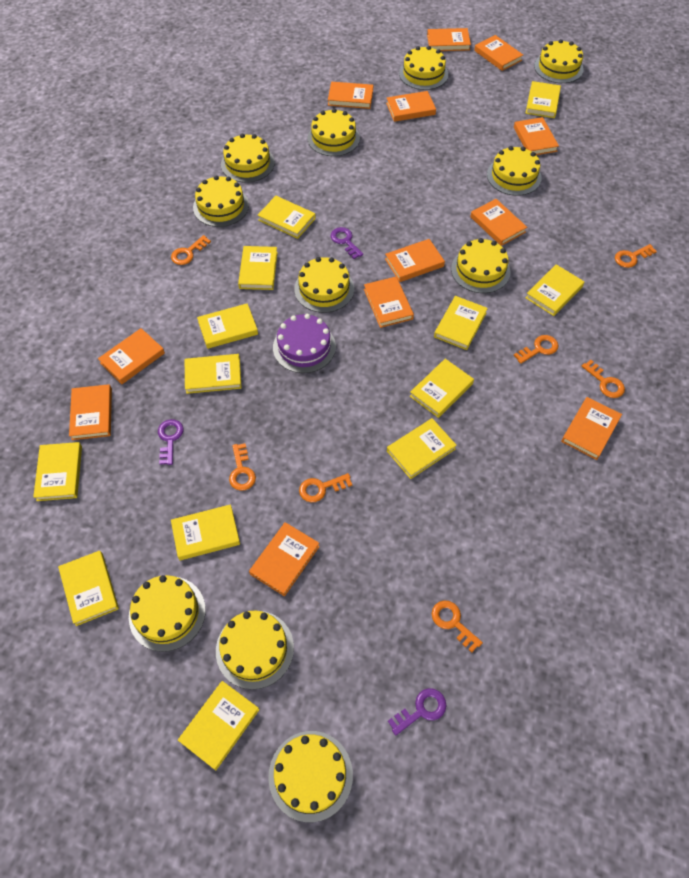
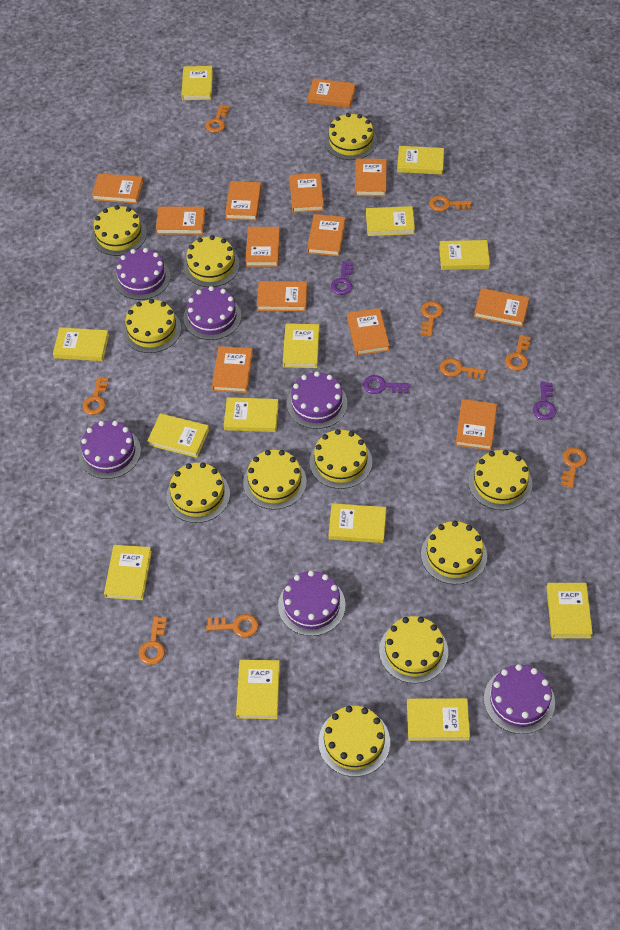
orange book: [69,384,112,440] [98,328,165,384] [249,522,320,596] [328,82,373,109] [364,277,414,328] [385,239,445,282] [386,91,436,122] [427,28,471,51] [470,199,527,246] [474,35,523,71] [514,117,559,155] [561,397,622,460] = 12 -> [92,173,143,204] [156,207,205,235] [212,346,253,393] [225,181,261,221] [245,227,280,267] [257,281,307,311] [290,173,324,213] [307,214,345,256] [308,78,356,108] [347,308,390,356] [355,159,387,197] [455,399,497,450] [474,288,530,327] = 13
orange key: [171,235,211,265] [229,443,256,491] [299,473,352,502] [432,601,483,653] [514,335,559,364] [582,360,625,398] [615,244,657,268] = 7 -> [82,377,109,415] [139,616,167,665] [205,105,230,133] [206,614,259,638] [421,301,443,337] [429,196,472,211] [440,358,486,380] [505,335,531,371] [561,447,587,488] = 9
purple cake: [273,314,336,373] = 1 -> [79,421,141,479] [114,248,171,300] [183,286,242,340] [278,571,346,636] [287,372,348,429] [484,664,555,734] = 6

